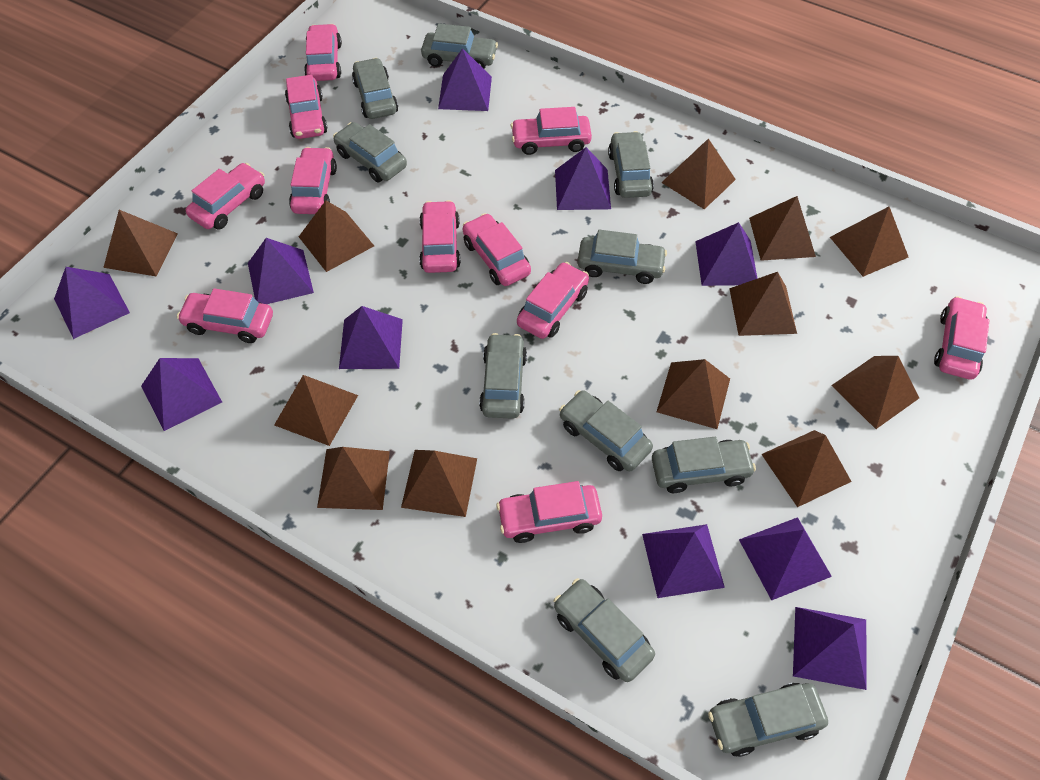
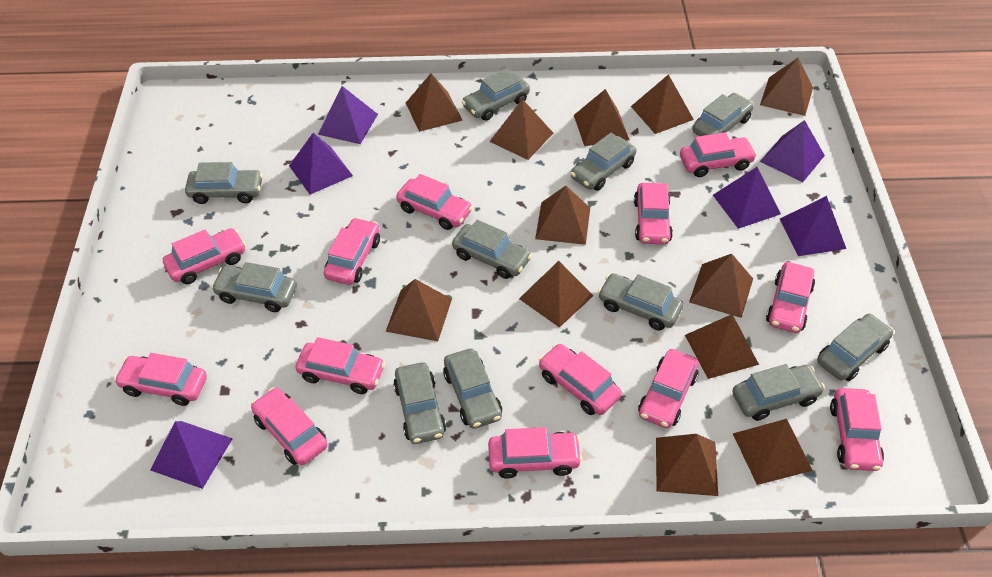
grey car: [333,122,407,182] [352,58,398,119] [421,23,498,69] [479,333,527,419] [554,578,655,682] [559,390,653,471] [578,230,667,284] [608,131,654,198] [652,437,756,493] [708,683,828,757] = 10 -> [185,162,263,204] [211,262,297,312] [393,362,446,444] [443,349,502,429] [452,220,532,279] [462,69,530,121] [570,133,636,191] [598,273,683,330] [692,93,754,136] [732,364,825,421] [818,314,893,381] = 11
pink car: [177,288,273,343] [186,163,265,229] [285,75,327,139] [289,147,337,214] [304,24,342,81] [419,200,461,273] [463,213,531,286] [496,481,602,543] [510,107,592,155] [517,262,589,339] [934,296,990,380] = 11 -> [114,353,207,406] [163,228,246,284] [251,387,328,465] [295,337,385,394] [324,217,380,285] [396,174,473,230] [488,427,582,479] [539,344,622,415] [634,183,673,244] [638,349,699,428] [680,132,757,177] [766,262,815,333] [830,388,884,471] = 13
purple pyramid: [54,267,130,339] [141,358,222,431] [248,238,314,304] [339,306,403,369] [438,48,492,111] [555,147,611,210] [642,524,725,598] [695,222,758,286] [739,517,832,601] [793,607,867,690] = 10 -> [150,421,233,489] [289,133,353,195] [318,86,378,144] [713,167,781,229] [760,120,825,182] [780,196,846,256] = 6

